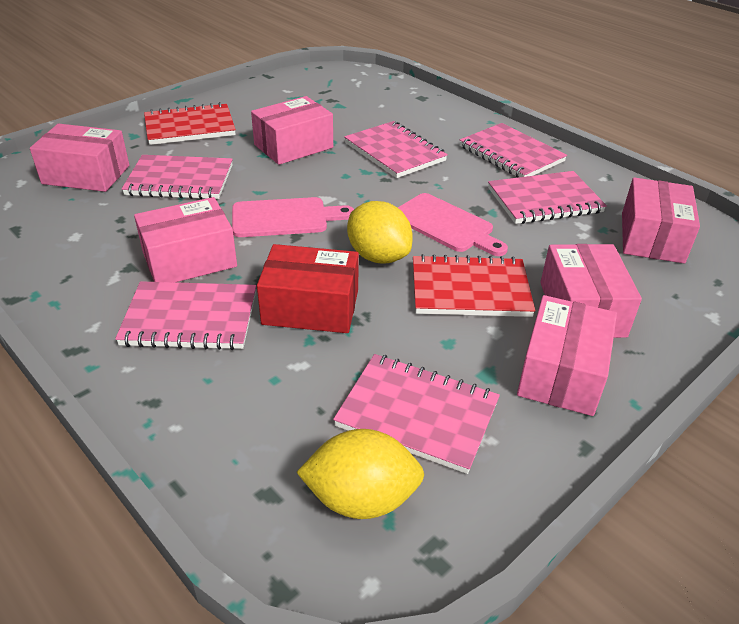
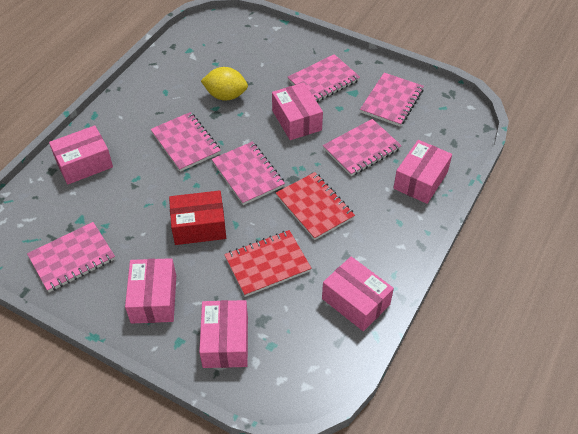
pink cutting board: [232,197,354,237] [398,193,508,256] = 2 -> none = 0
yellow lemon: [296,429,424,519] [347,201,413,263] = 2 -> [201,67,248,101] = 1

